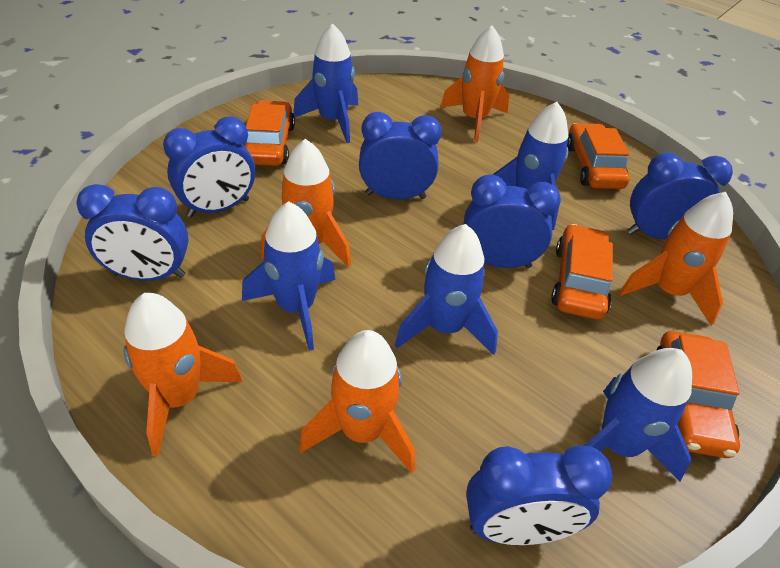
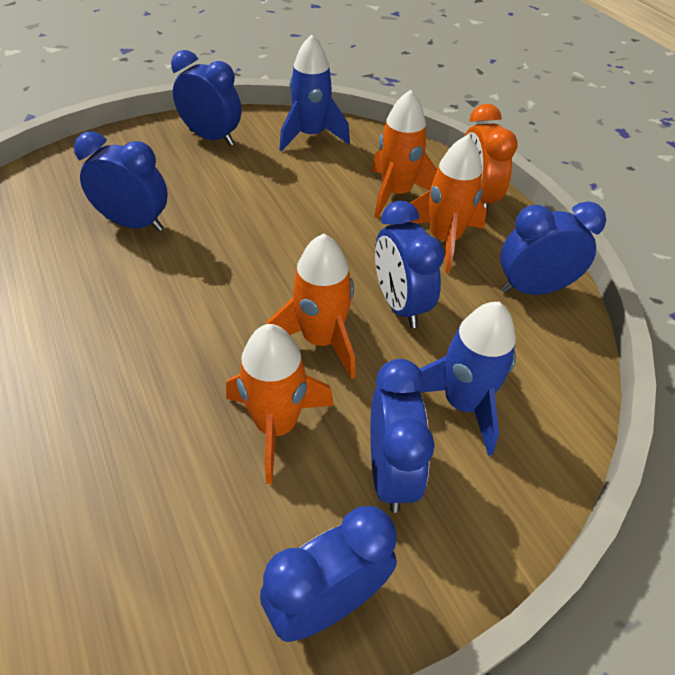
blue rocket: [242,201,335,351] [293,23,358,143] [395,224,498,355] [492,102,568,230] [585,348,692,482] = 5 -> [279,34,350,152] [419,302,516,456] = 2
orange car: [243,100,295,166] [551,224,613,320] [567,123,630,189] [656,331,740,458] = 4 -> none = 0
orange clock: none = 0 -> [464,104,518,215] = 1
orange rocket: [124,293,243,456] [261,139,351,267] [299,330,415,473] [440,25,509,142] [619,192,733,326] = 5 -> [226,324,334,484] [267,234,355,379] [371,90,437,218] [410,135,487,273] = 4

